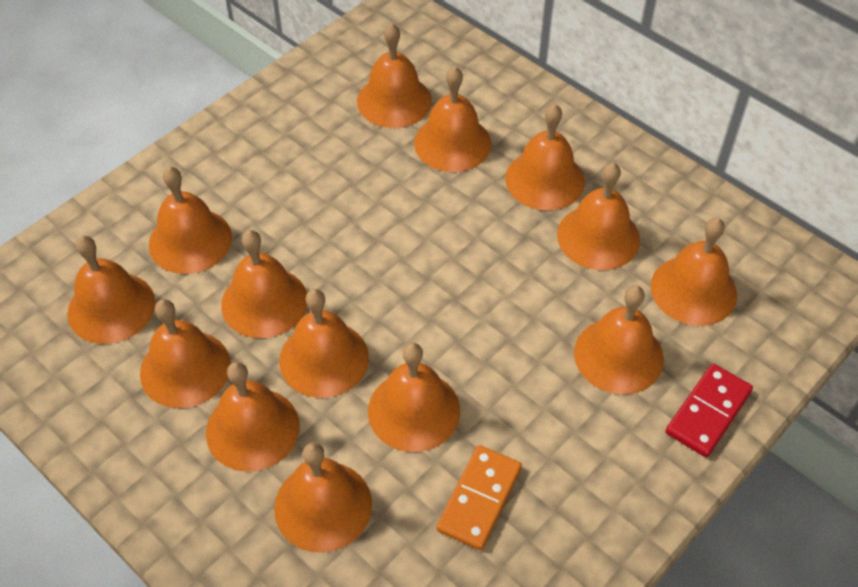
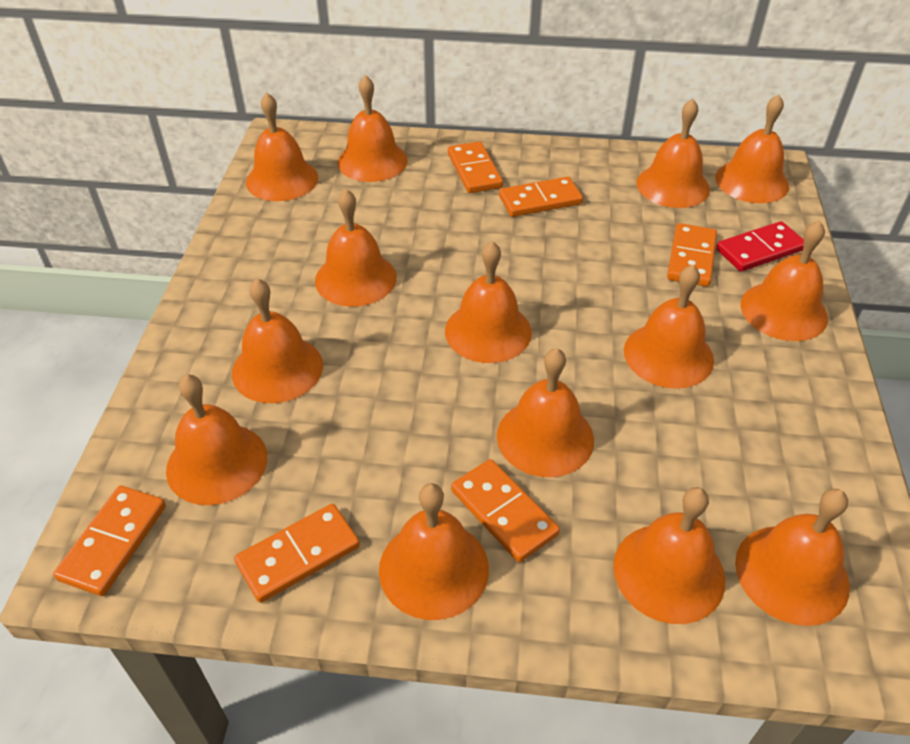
orange domino: [436,445,522,550] = 1 -> [53,486,166,596] [234,504,360,603] [448,141,503,193] [451,459,560,562] [499,177,583,217] [667,223,717,287] = 6

